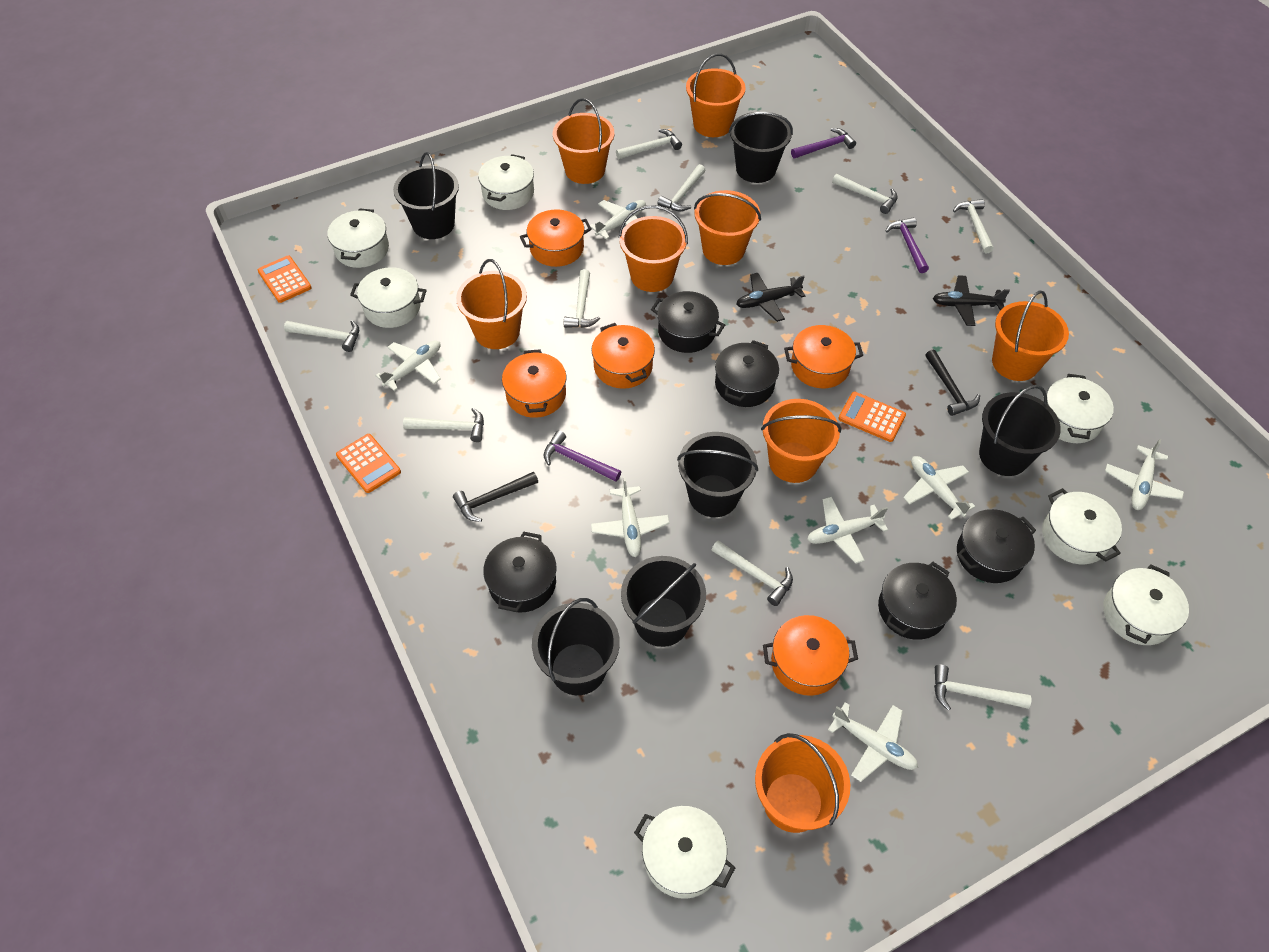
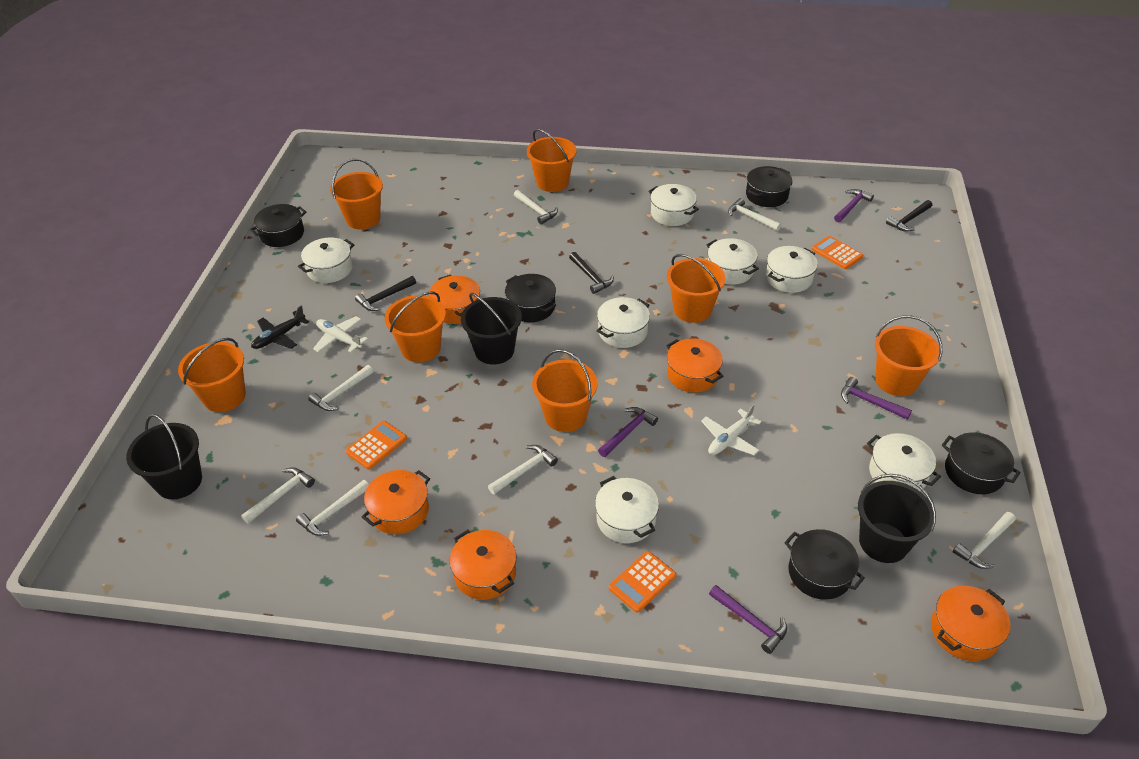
black bucket: [393,152,459,239] [532,598,620,695] [621,556,706,647] [677,432,758,517] [729,112,793,183] [979,385,1061,476] = 6 -> [126,414,202,500] [461,293,522,364] [858,474,936,563] = 3
black hammer: [453,472,538,522] [925,350,980,416] = 2 -> [355,276,416,311] [569,252,614,294] [886,200,932,231] = 3
black plane: [736,273,805,322] [933,275,1010,326] = 2 -> [251,306,309,349] = 1
orange bucket: [456,259,527,349] [553,98,614,184] [619,205,688,292] [686,53,746,137] [694,190,761,265] [755,733,850,833] [761,399,842,483] [992,290,1069,381] = 8 -> [178,338,246,412] [330,159,383,229] [385,292,446,362] [527,129,576,192] [532,349,598,432] [667,254,726,323] [875,315,942,396] = 7
purple hammer: [543,430,621,482] [791,128,856,158] [886,217,929,273] = 3 -> [598,407,658,457] [709,585,787,654] [834,189,874,223] [841,377,912,420] = 4
white hammer: [284,320,359,352] [403,408,484,442] [564,269,600,328] [616,129,682,159] [658,164,705,211] [712,540,793,606] [832,174,898,214] [934,665,1031,711] [953,199,994,253] = 9 -> [241,467,315,524] [296,480,369,536] [308,365,373,411] [488,445,558,495] [514,190,558,225] [728,198,781,231] [953,512,1016,569] = 7
white plane: [375,340,441,391] [590,200,646,240] [591,477,670,557] [807,497,888,564] [828,702,918,782] [903,456,975,520] [1105,439,1184,510] = 7 -> [313,316,368,352] [701,404,761,455] = 2

